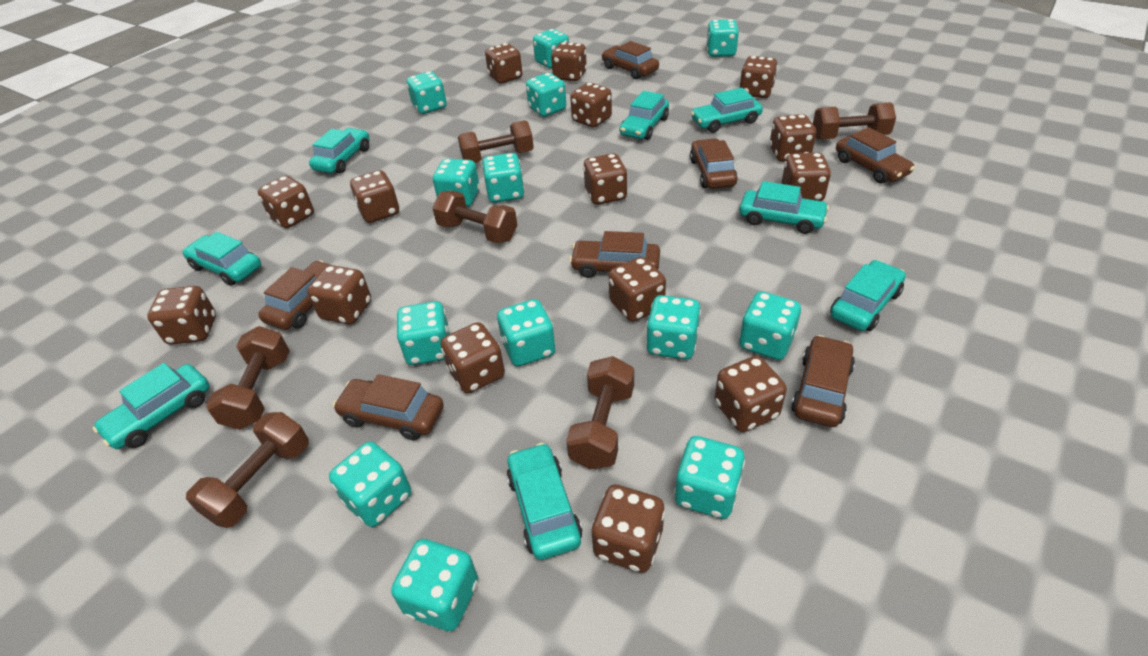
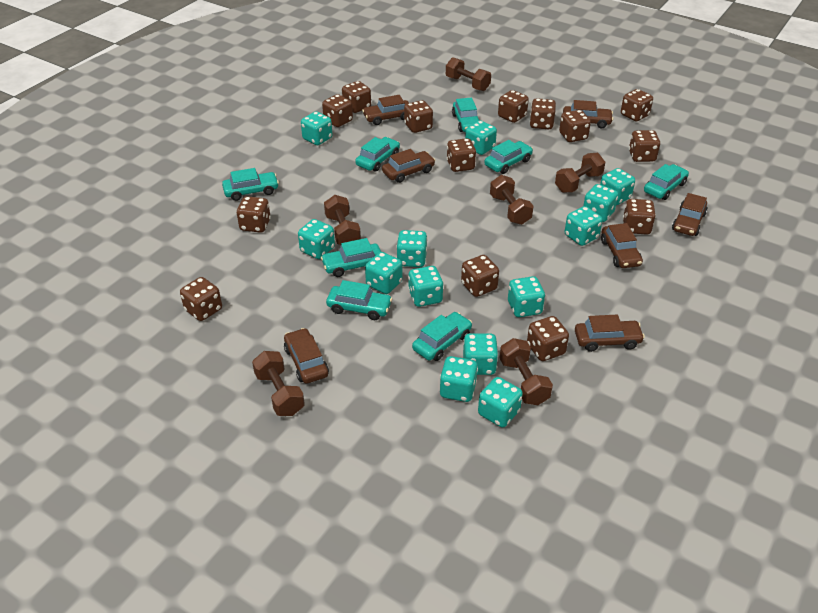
brown dice: [147,286,216,345] [258,175,314,228] [307,265,371,325] [350,170,399,223] [441,322,505,393] [485,43,523,84] [551,42,587,81] [570,82,612,128] [583,153,627,205] [591,484,665,573] [609,257,666,322] [714,356,787,432] [739,56,778,98] [769,114,816,162] [782,153,831,201] = 15 -> [180,277,222,321] [237,196,271,233] [322,94,353,127] [342,81,371,113] [404,100,433,133] [447,138,476,172] [461,255,499,297] [498,90,529,123] [527,316,569,361] [530,98,556,129] [559,110,591,142] [621,89,653,121] [623,199,656,235] [629,130,660,162] = 14

